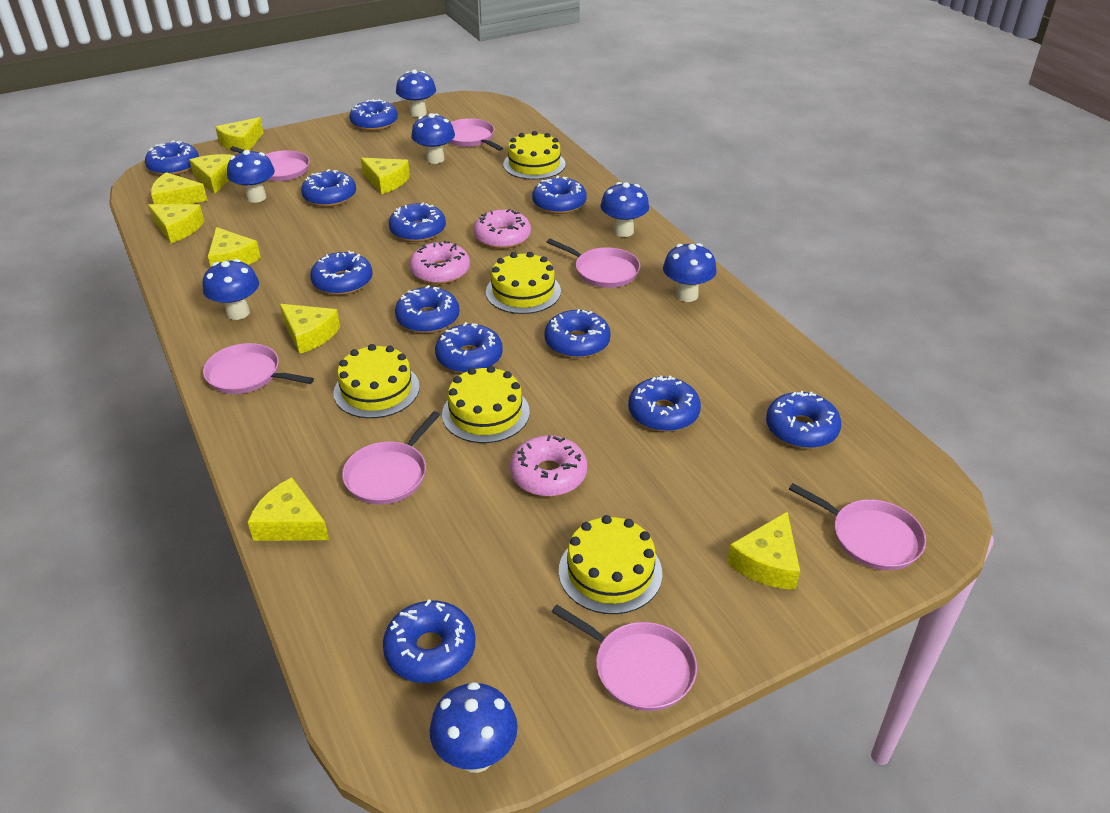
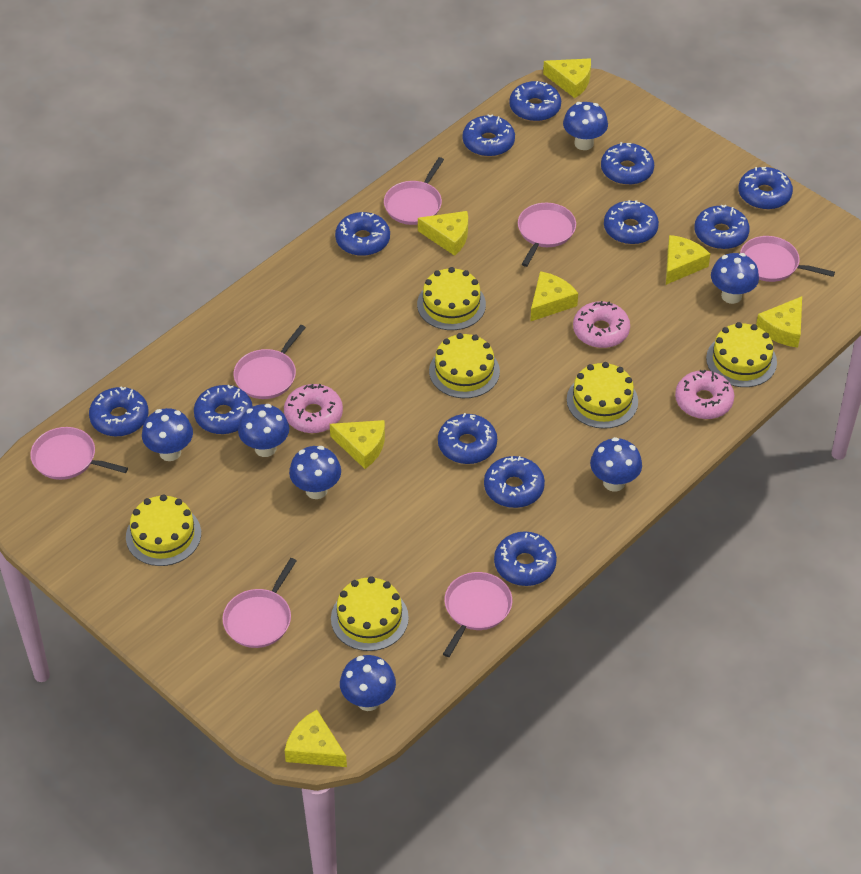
yellow cake: [333,344,420,418] [442,366,530,443] [486,252,561,314] [503,131,566,180] [559,515,662,614] = 5 -> [126,494,201,566] [331,576,409,651] [417,267,486,330] [429,333,500,398] [567,362,638,429] [706,322,777,387] = 6
yellow cheese: [148,204,204,243] [151,172,208,204] [189,154,235,194] [208,227,261,267] [215,117,264,151] [248,477,329,541] [280,304,340,354] [361,158,410,194] [727,512,800,590] = 9 -> [284,710,347,767] [330,420,385,469] [418,211,468,256] [530,271,578,322] [543,58,591,98] [666,235,710,285] [756,296,802,348] = 7

